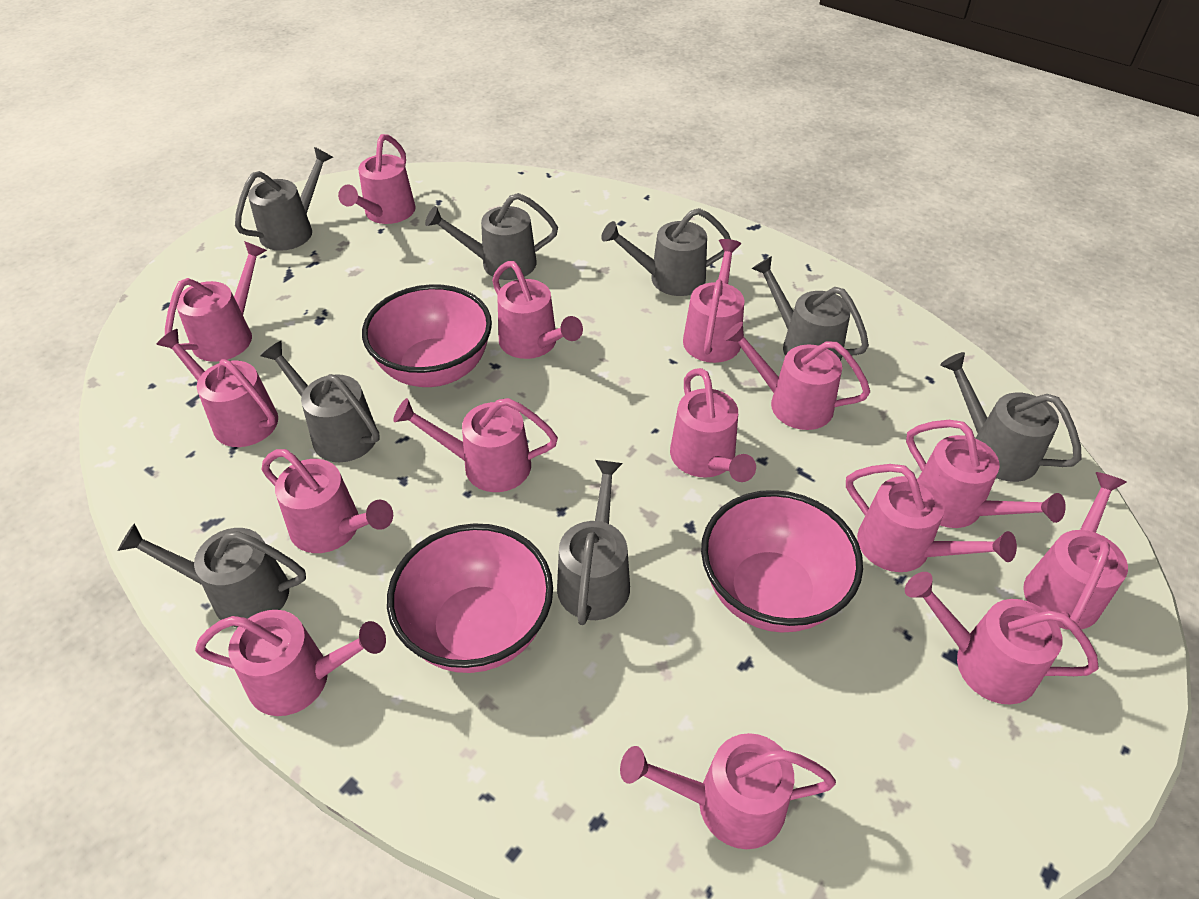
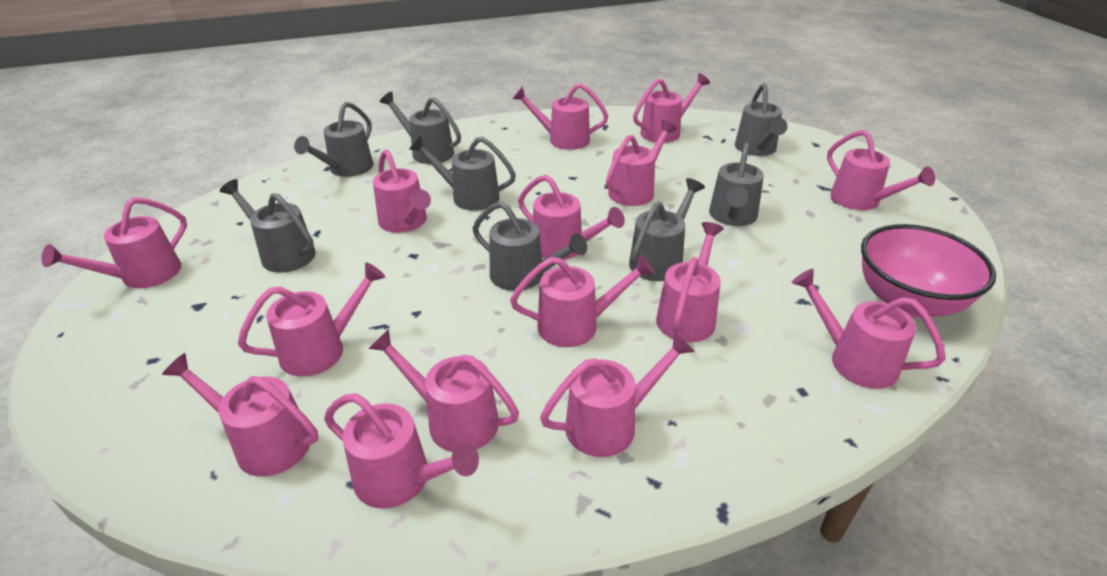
pink bowl: [362,284,492,387] [387,523,553,673] [701,490,863,633] = 3 -> [861,224,996,318] = 1

